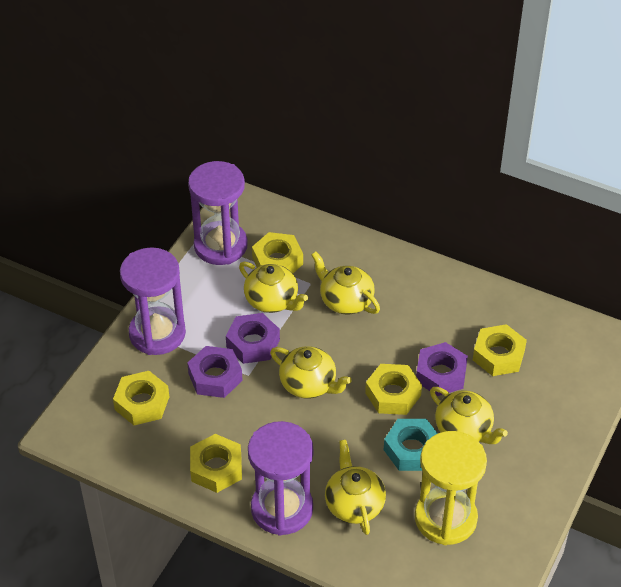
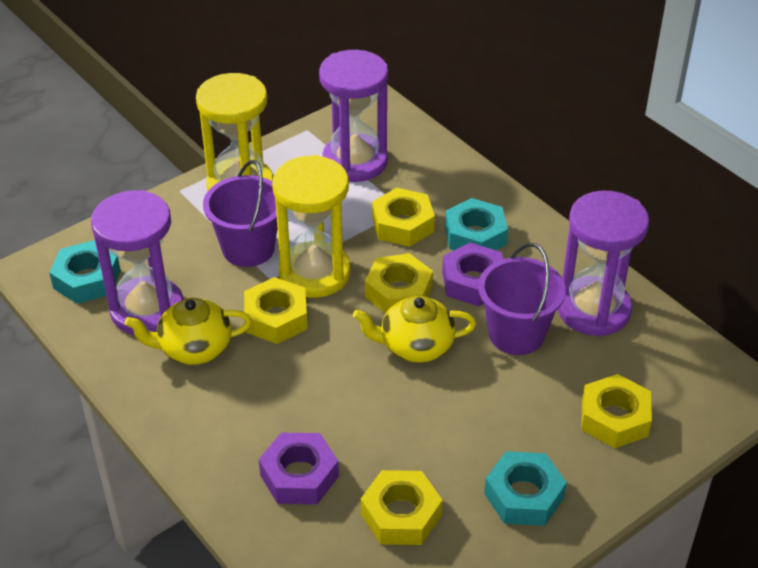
purple bucket: none = 0 -> [203,160,278,267] [478,243,566,355] = 2
purple nut: [187,346,243,398] [226,313,280,364] [416,342,468,396] = 3 -> [259,433,339,504] [442,242,503,307] = 2
turquoise nut: [384,419,438,471] = 1 -> [49,240,121,304] [445,198,508,250] [484,451,567,526] = 3
yellow hourglass: [415,431,487,545] = 1 -> [196,73,273,190] [272,155,351,298] = 2
yellow teapot: [239,262,308,313] [270,346,351,399] [311,251,380,314] [325,440,386,535] [430,387,508,444] = 5 -> [125,298,252,365] [353,296,476,362] = 2

